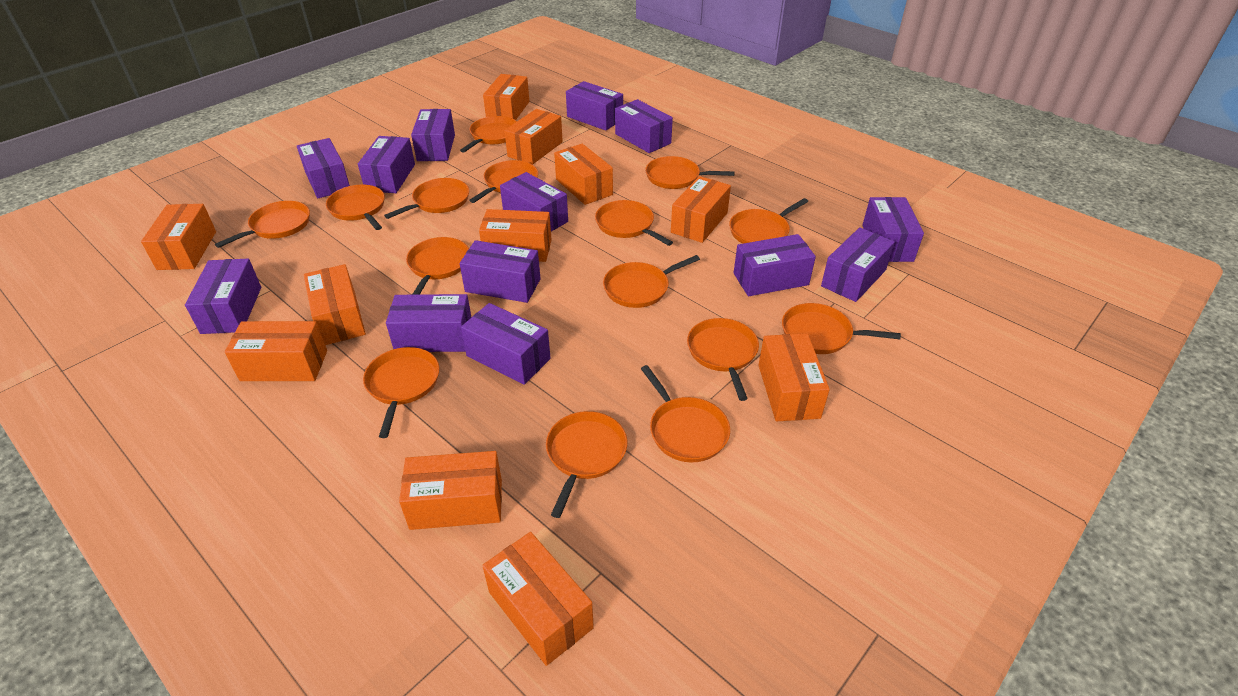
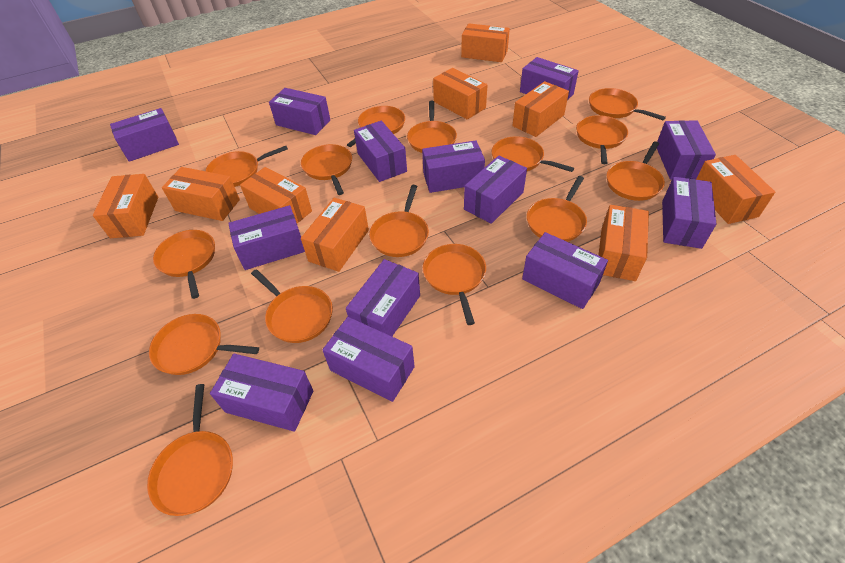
orange box: [141,204,216,270] [225,321,327,381] [304,264,366,345] [399,451,502,530] [479,209,552,262] [482,532,594,666] [483,74,529,120] [504,109,563,165] [554,144,613,205] [671,176,731,243] [759,333,830,421] = 11 -> [93,174,158,238] [162,167,240,221] [240,167,312,223] [301,198,369,272] [433,68,487,120] [461,23,510,62] [512,81,569,137] [598,205,649,281] [696,155,775,224] = 9

